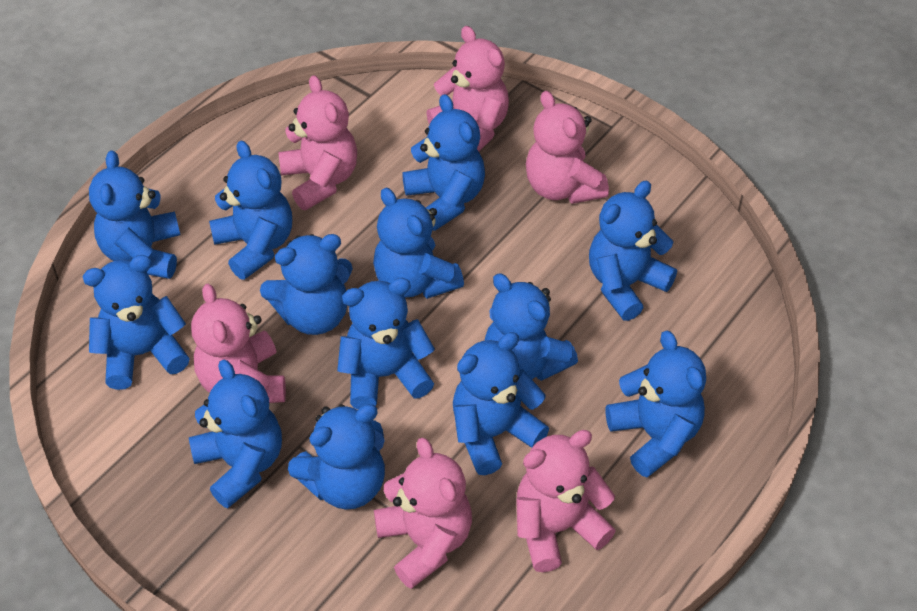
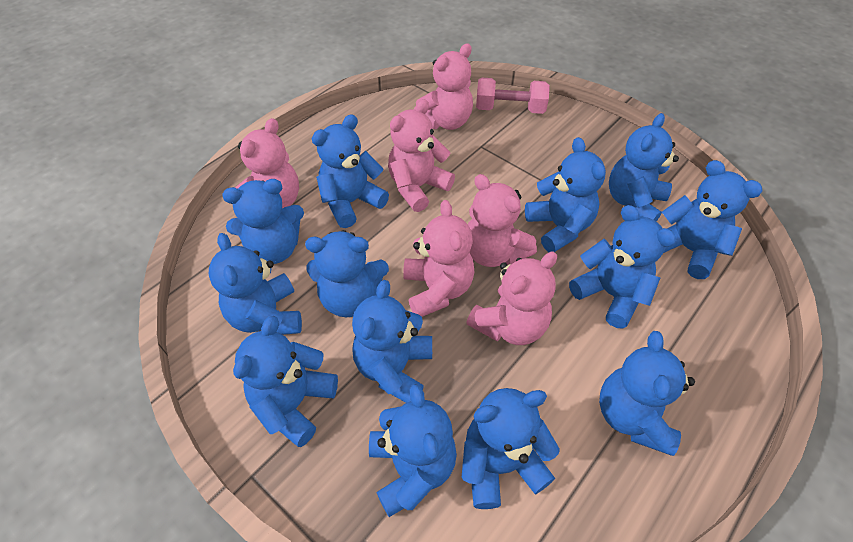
pink dumbbell: none = 0 -> [476,78,550,114] = 1

